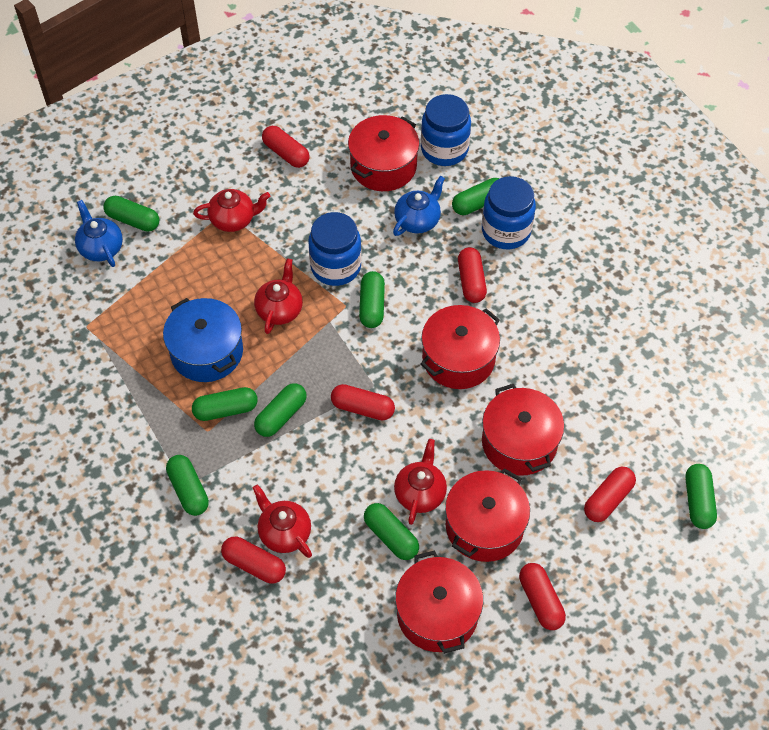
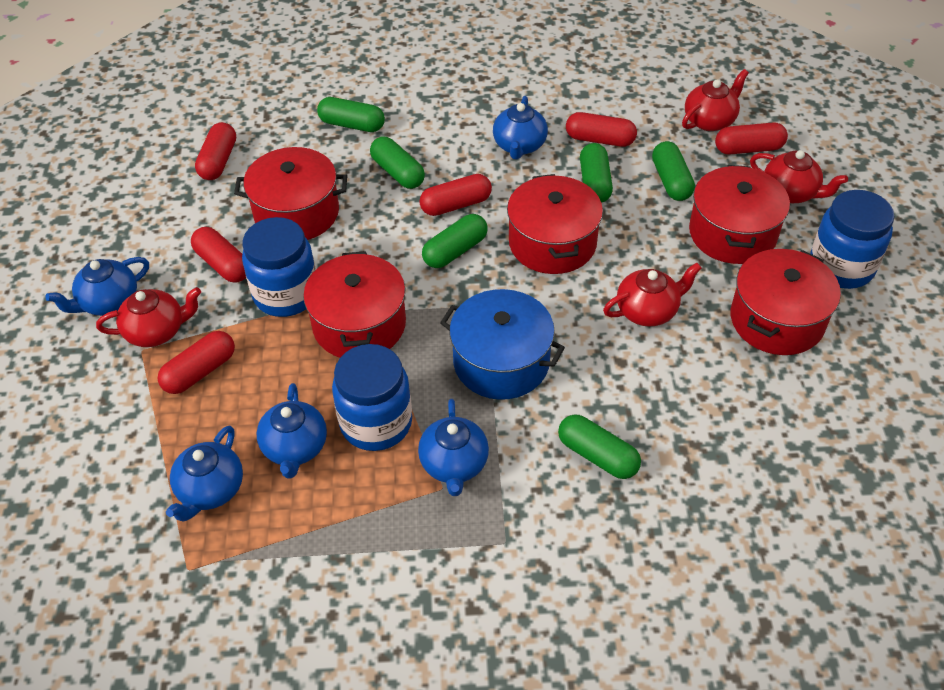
blue teapot: [75,200,123,267] [393,176,445,236] = 2 -> [45,257,149,316] [166,426,243,522] [257,383,327,479] [418,399,489,496] [493,96,548,160] = 5
green capsule: [103,196,160,232] [166,455,209,516] [192,387,258,421] [254,383,307,437] [359,271,385,328] [364,503,419,560] [452,178,499,215] [685,464,717,529] = 8 -> [317,97,385,132] [370,137,425,189] [422,214,488,268] [558,415,641,479] [580,143,613,203] [652,141,695,201] = 6

